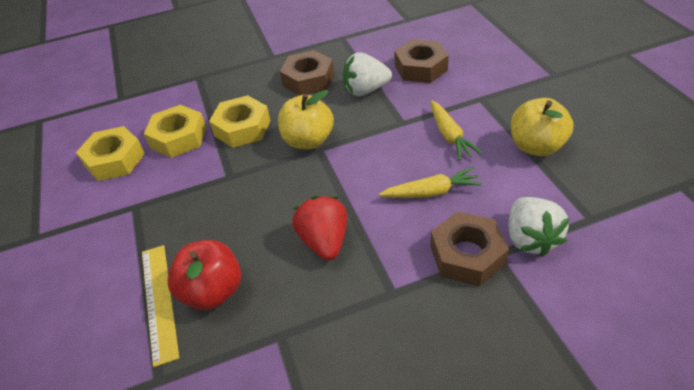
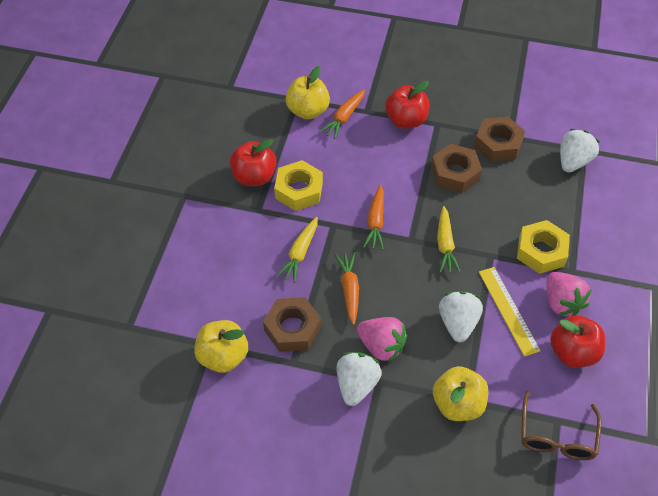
brown glasses: none = 0 -> [521,391,601,460] = 1
orange carrot: none = 0 -> [319,89,365,139] [335,252,359,325] [363,185,384,250] = 3
pink strawberry: none = 0 -> [357,317,407,362] [547,272,592,316] = 2
red apple: [167,240,241,310] = 1 -> [230,139,277,186] [385,81,429,129] [550,315,605,367] = 3
red strawberry: [292,196,347,261] = 1 -> none = 0
white strawberry: [343,52,392,96] [508,197,570,257] = 2 -> [337,352,382,406] [439,291,483,342] [560,129,600,172] = 3
yellow apple: [278,90,334,149] [511,98,574,156] = 2 -> [194,320,248,373] [286,66,330,119] [433,366,488,421] = 3
yellow nut: [76,126,145,181] [144,105,207,158] [209,95,270,148] = 3 -> [274,160,323,211] [517,220,570,274] = 2

